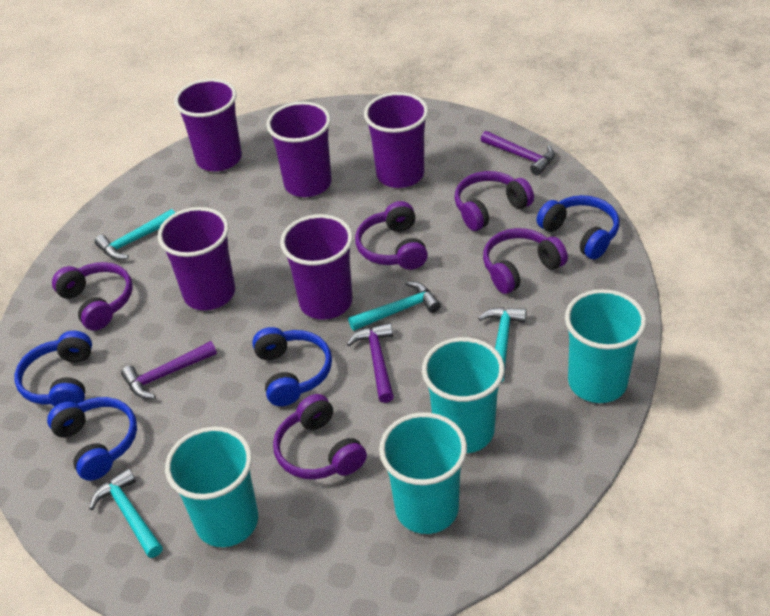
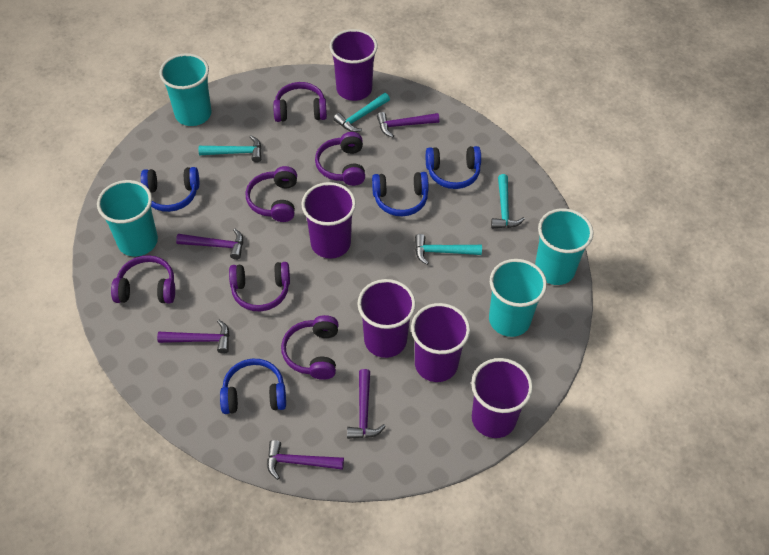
purple hammer: [121,341,217,399] [347,323,394,403] [481,131,555,175] = 3 -> [157,319,230,354] [176,229,243,260] [267,440,344,480] [347,369,386,439] [377,112,439,137] = 5
purple headphones: [52,262,133,331] [273,394,367,479] [355,201,428,270] [455,171,534,231] [483,228,568,294] = 5 -> [111,255,175,304] [229,262,290,311] [246,166,297,222] [273,82,327,122] [281,315,339,380] [315,132,365,186] = 6

